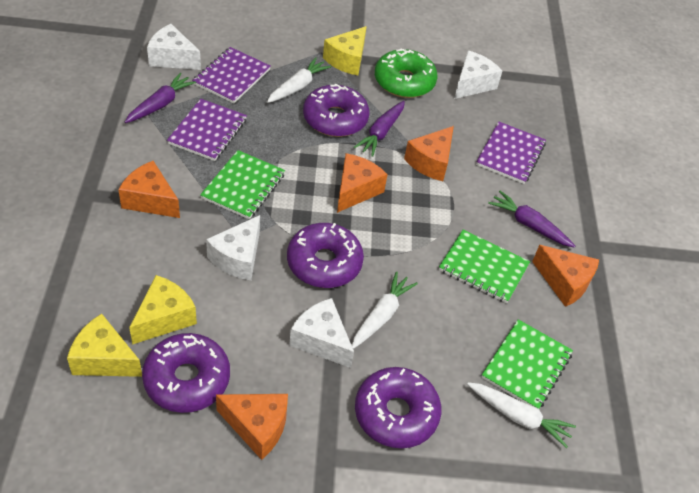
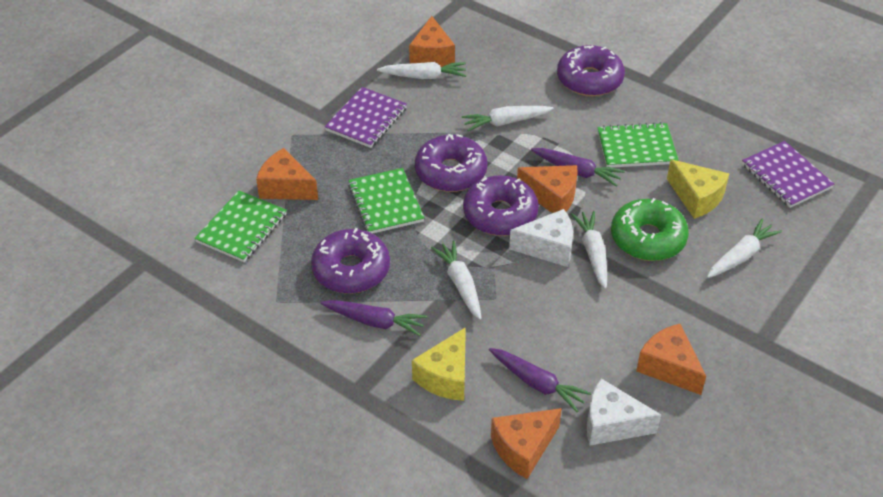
purple notebook: [167,99,247,161] [192,47,271,103] [476,122,546,184] = 3 -> [325,87,407,148] [742,141,834,208] = 2
white carrot: [267,57,331,103] [352,271,418,349] [467,382,576,448] = 3 -> [377,62,466,79] [431,240,482,320] [462,106,554,132] [571,211,607,289] [707,219,782,278] = 5
white cheese: [147,24,201,70] [206,215,260,280] [289,298,354,368] [454,50,502,99] = 4 -> [509,209,573,267] [587,379,661,446] = 2
yellow cheese: [67,314,142,377] [129,275,197,345] [323,26,367,75] = 3 -> [412,327,466,401] [667,159,729,219] = 2

